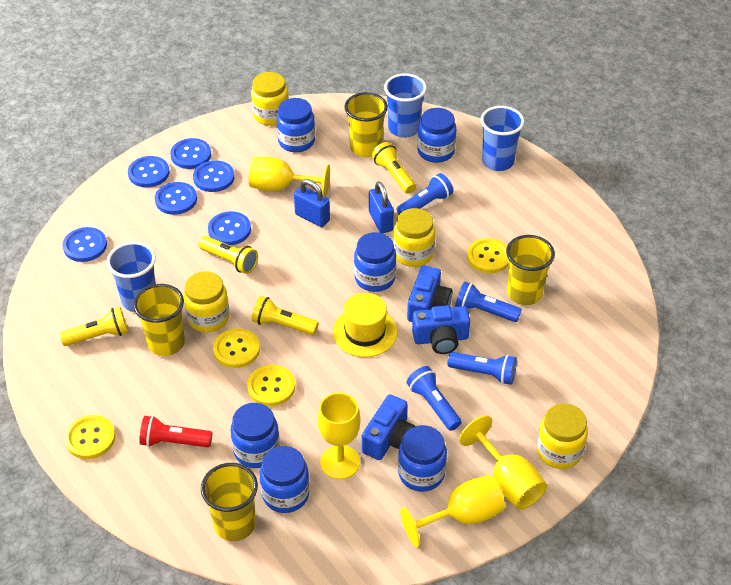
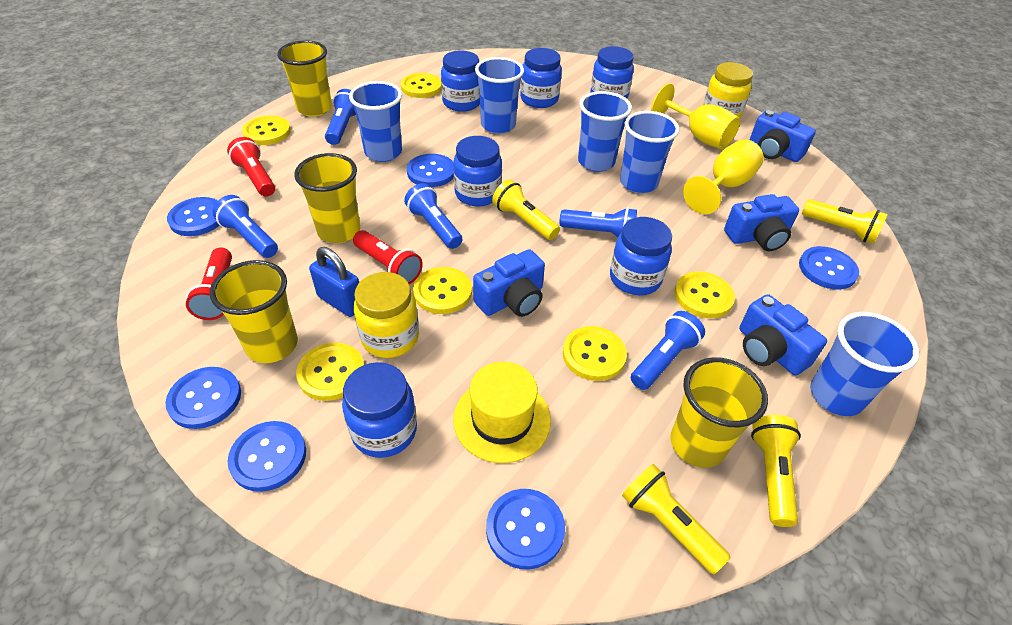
blue camera: [362,394,415,460] [407,266,452,322] [412,305,470,354] = 3 -> [473,249,545,317] [724,194,799,251] [739,294,827,375] [749,110,816,162] = 4
blue cup: [107,242,156,312] [384,73,427,138] [480,106,524,171] = 3 -> [349,81,402,162] [475,57,524,134] [578,91,632,172] [620,111,680,193] [810,312,919,416] = 5
blue flashlight: [397,173,453,214] [407,366,462,431] [447,352,517,385] [455,281,522,322] = 4 -> [212,195,278,258] [325,89,356,145] [404,183,463,249] [559,207,637,237] [631,311,705,390] = 5
blue padlock: [294,179,330,227] [369,181,394,233] = 2 -> [309,247,359,317] = 1
red flashlight: [139,416,212,447] = 1 -> [186,247,232,320] [227,137,275,197] [353,230,423,284] = 3
yellow button: [64,415,115,459] [213,328,260,368] [247,365,295,406] [467,238,508,273] = 4 -> [242,115,291,145] [296,343,364,401] [401,73,442,98] [413,267,472,314] [563,326,627,381] [675,272,735,318] = 6
yellow goblet: [249,157,330,197] [318,392,360,479] [400,475,505,548] [459,415,547,510] = 4 -> [651,83,740,149] [683,139,764,214] = 2
yellow jar: [184,271,229,332] [251,72,289,126] [393,208,435,267] [537,403,588,469] = 4 -> [354,272,419,358] [703,62,753,118] = 2

